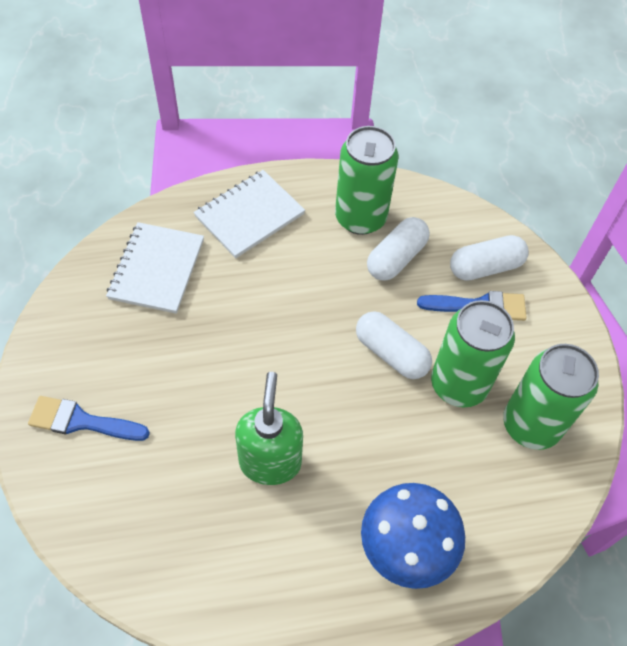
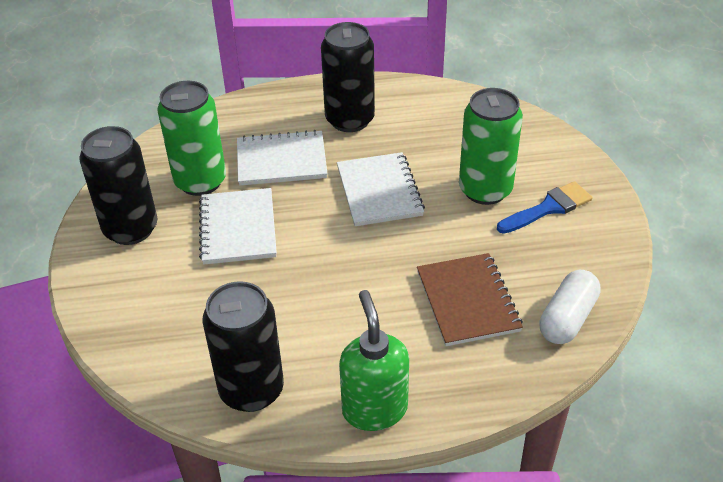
black can: none = 0 -> [79,126,157,245] [203,281,284,412] [321,22,375,132] = 3
blue brush: [28,396,150,441] [417,291,527,321] = 2 -> [497,181,592,234] = 1
blue mushroom: [361,483,465,589] = 1 -> none = 0
brown notebook: none = 0 -> [417,253,523,346] = 1
green can: [335,126,398,235] [431,300,515,407] [503,344,599,450] = 3 -> [157,81,226,196] [459,88,523,205] = 2
white capsule: [356,311,432,379] [367,217,430,281] [450,235,529,281] = 3 -> [539,270,601,344] = 1
white notebook: [106,222,204,314] [193,170,305,258] = 2 -> [199,188,277,265] [237,130,328,186] [337,152,425,226] = 3

